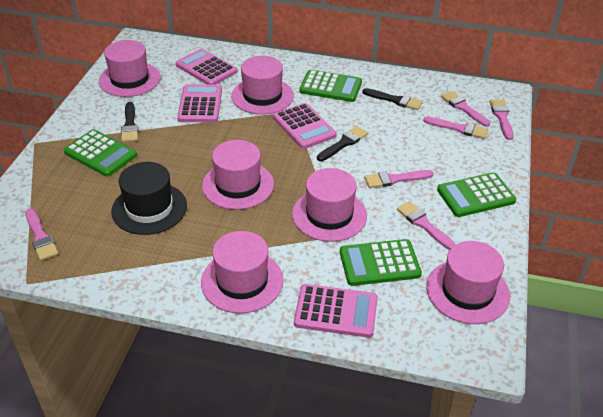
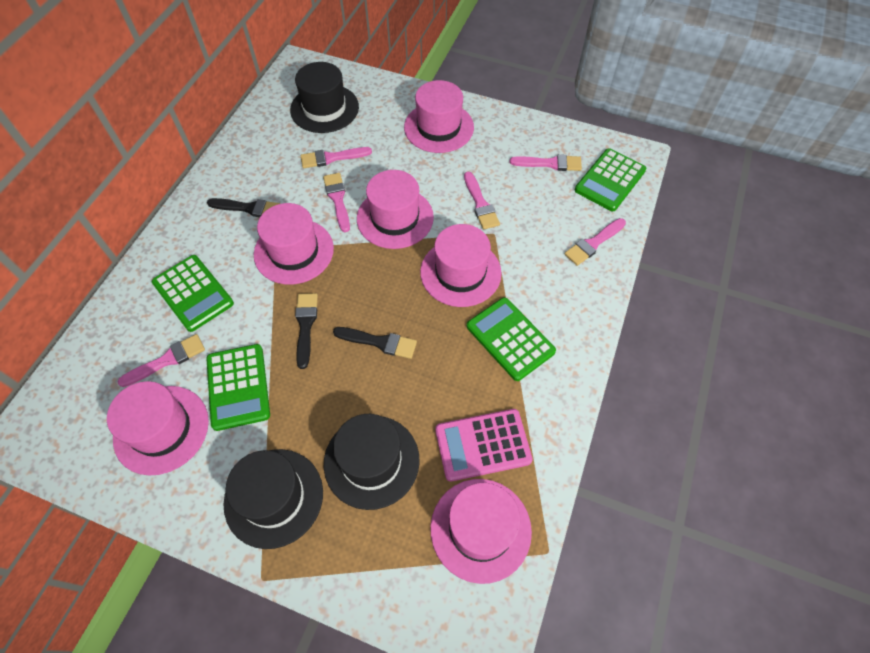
black hat: [111,162,187,235] = 1 -> [223,449,323,549] [290,62,359,133] [324,414,420,510] = 3
pink calculator: [176,49,237,85] [177,84,222,122] [273,103,337,149] [294,284,378,338] = 4 -> [435,409,533,482] = 1

